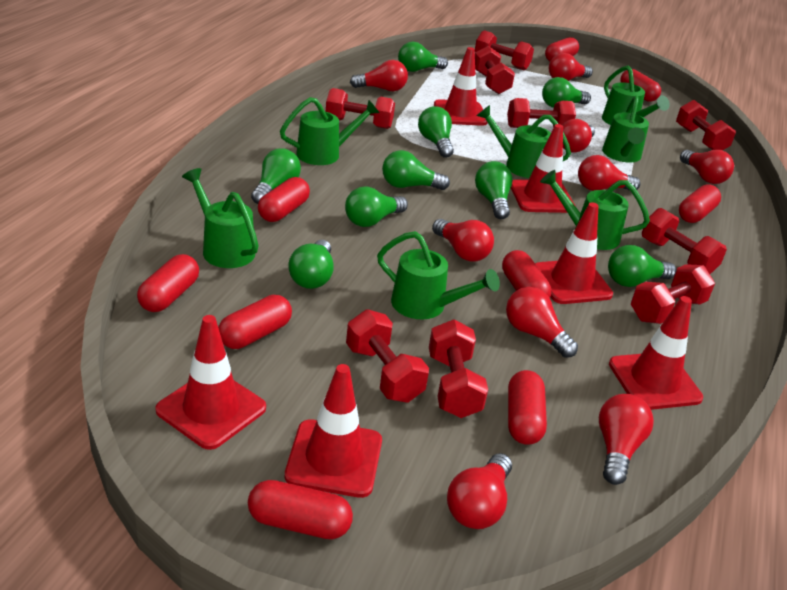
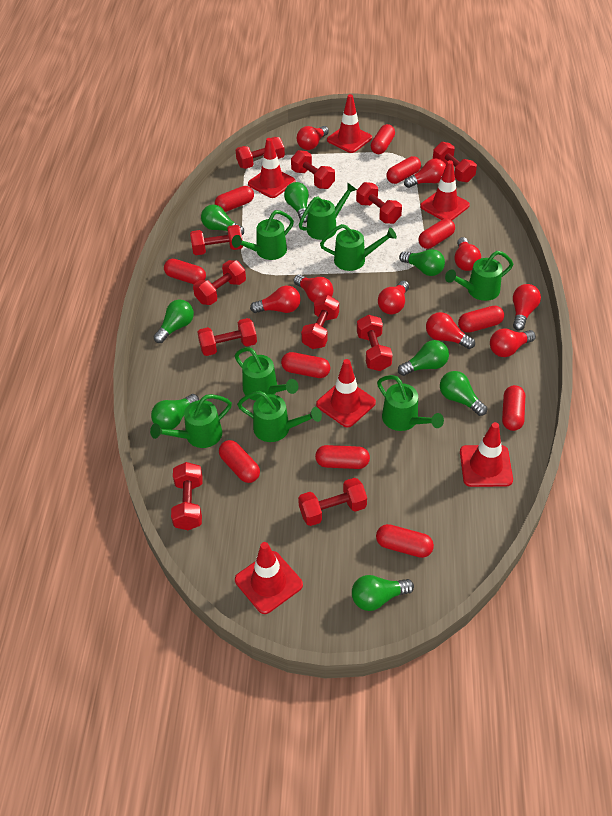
green light bulb: [251,148,301,204] [288,240,334,289] [345,186,408,227] [382,150,450,190] [398,42,448,72] [418,106,454,158] [475,161,513,219] [542,77,591,108] [608,245,676,287] = 9 -> [151,394,199,430] [153,299,194,343] [201,204,244,235] [284,182,309,223] [352,575,414,611] [398,340,449,376] [399,249,445,276] [440,371,487,416] = 8
green watering can: [182,168,259,268] [280,97,380,165] [377,231,500,319] [477,105,571,178] [540,170,650,250] [602,66,670,125] [602,95,649,163] = 7 -> [150,394,232,448] [232,210,294,260] [235,347,298,401] [237,391,322,442] [299,182,357,240] [320,224,397,271] [377,375,444,431] [445,251,513,301] = 8
red capsule: [137,254,199,312] [218,295,292,349] [248,480,353,539] [258,177,310,222] [502,250,551,298] [508,370,547,445] [545,37,579,61] [620,69,661,102] [679,184,721,223] = 9 -> [164,259,206,284] [215,186,254,212] [219,440,260,483] [281,352,330,378] [315,445,370,469] [371,124,395,154] [376,524,434,558] [386,156,421,184] [419,219,455,249] [458,306,504,333] [502,385,525,431] = 11
red dumbbell: [326,88,395,129] [346,309,429,403] [429,319,488,418] [475,30,534,70] [475,46,515,94] [507,98,576,128] [631,264,715,324] [642,208,727,274] [676,100,736,150] = 9 -> [171,462,203,530] [190,225,243,255] [193,260,246,305] [197,318,257,356] [235,137,285,169] [291,150,335,189] [298,478,367,526] [301,295,339,349] [356,182,402,224] [357,315,393,371] [433,142,477,183] = 11

